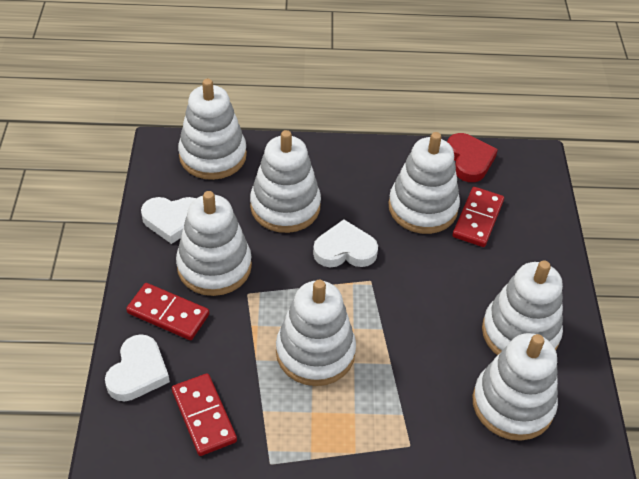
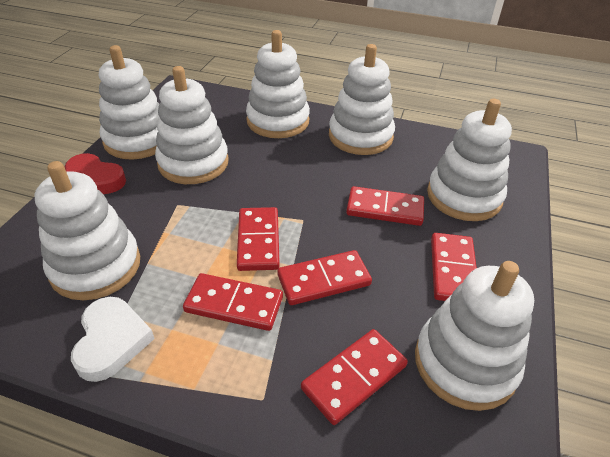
red domino: [126,283,209,340] [172,373,237,456] [453,187,504,247] = 3 -> [183,273,283,331] [237,207,280,271] [277,250,372,305] [301,329,408,425] [346,186,424,226] [431,233,477,301] = 6
white heart: [105,334,170,401] [141,197,196,244] [313,219,378,268] = 3 -> [71,297,155,382] = 1

